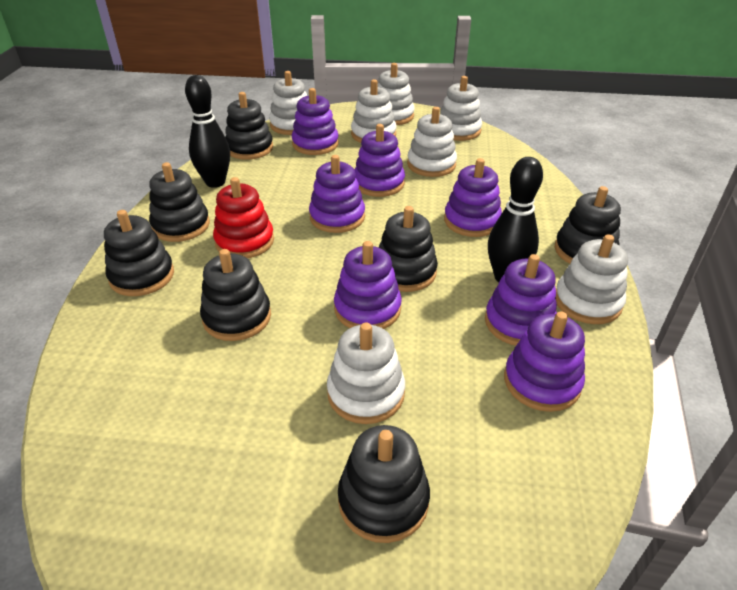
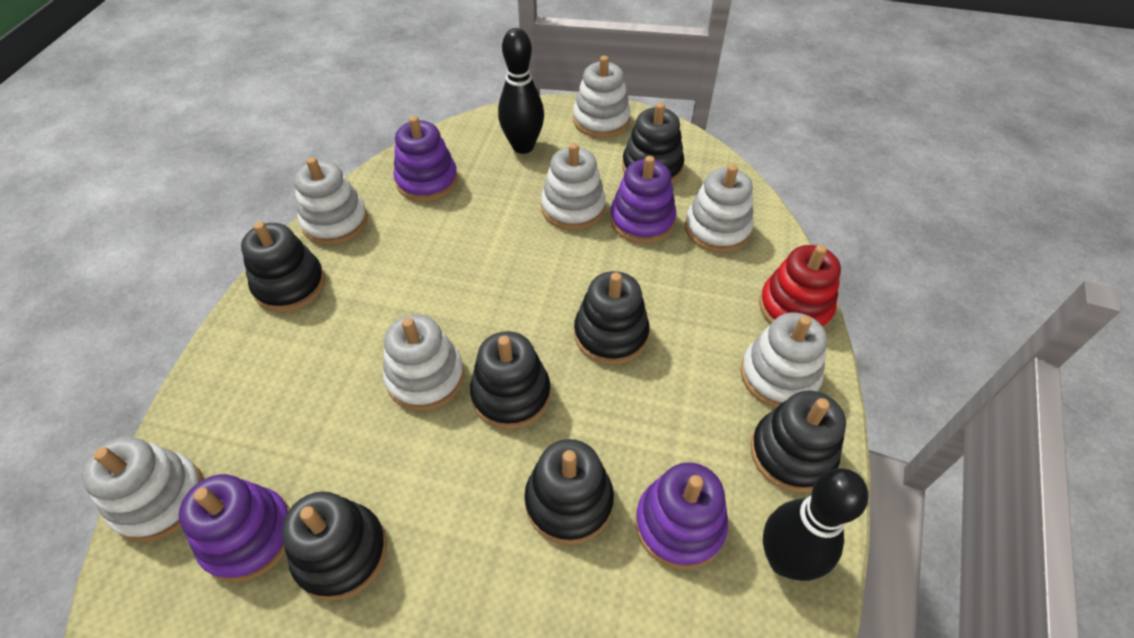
purple stacking toy: [292,88,339,155] [309,155,365,233] [334,241,402,329] [355,124,405,197] [444,158,502,237] [485,254,557,346] [504,312,585,412] = 7 -> [179,474,290,582] [393,116,458,202] [610,156,676,244] [635,462,728,570] = 4

